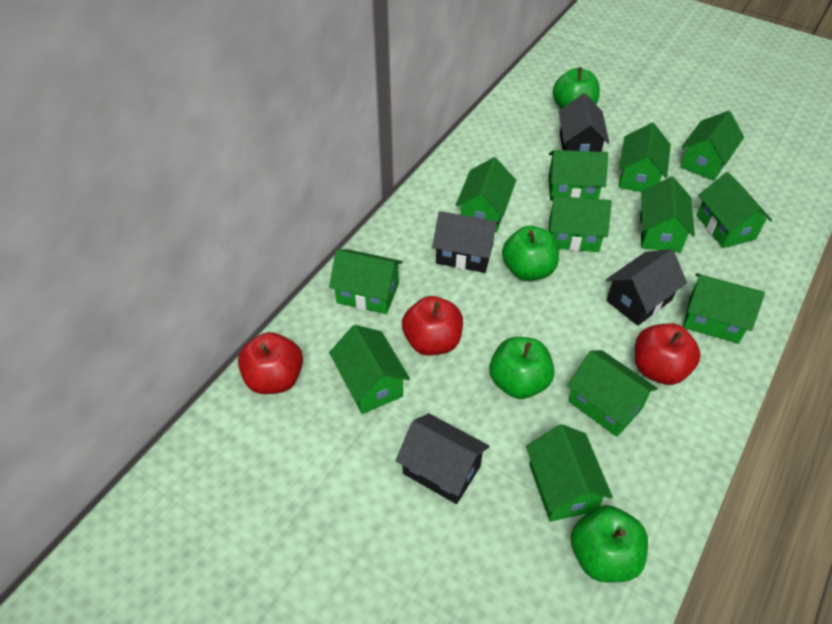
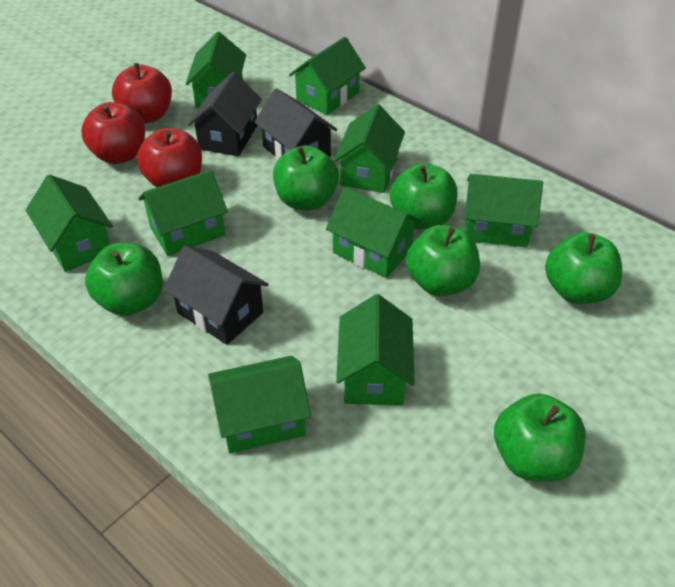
black house: [395,413,490,504] [432,211,499,273] [558,93,609,152] [606,249,687,326] = 4 -> [164,245,269,345] [188,72,262,156] [255,88,337,159] = 3
green apple: [489,337,555,399] [502,226,559,281] [553,67,600,109] [571,505,648,583] = 4 -> [85,243,163,316] [273,145,339,210] [390,163,458,229] [406,225,480,296] [494,393,586,482] [545,232,622,304] = 6
green house: [329,249,403,314] [329,325,410,414] [456,157,516,232] [526,424,613,522] [548,150,608,201] [549,196,612,252] [567,350,658,437] [619,123,671,192] [640,177,695,253] [680,111,744,181] [683,273,765,344] [697,172,772,248] = 12 -> [26,175,113,272] [138,170,228,256] [186,32,246,108] [208,356,311,454] [289,37,366,115] [326,187,421,278] [333,104,405,193] [336,294,415,406] [464,174,543,248] = 9

